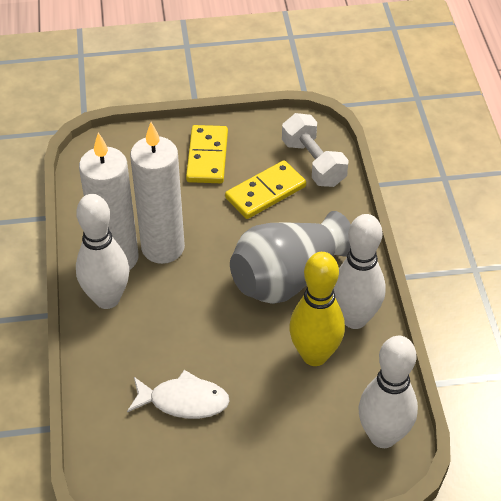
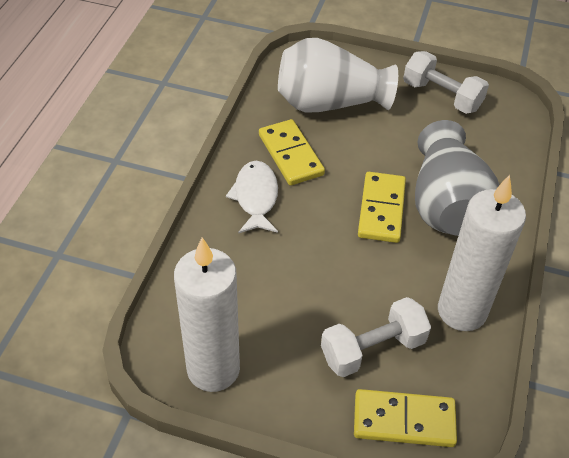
white bowling pin: [76,194,129,309] [334,214,386,329] [359,336,418,448] = 3 -> none = 0
white dumbbell: [282,113,349,187] = 1 -> [321,297,431,377] [403,51,489,114] = 2
white vase: none = 0 -> [278,38,398,113] = 1
yellow bowling pin: [289,252,345,366] = 1 -> none = 0
yellow domino: [186,125,228,183] [225,160,306,219] = 2 -> [259,119,325,186] [354,389,457,447] [358,172,406,243] = 3

